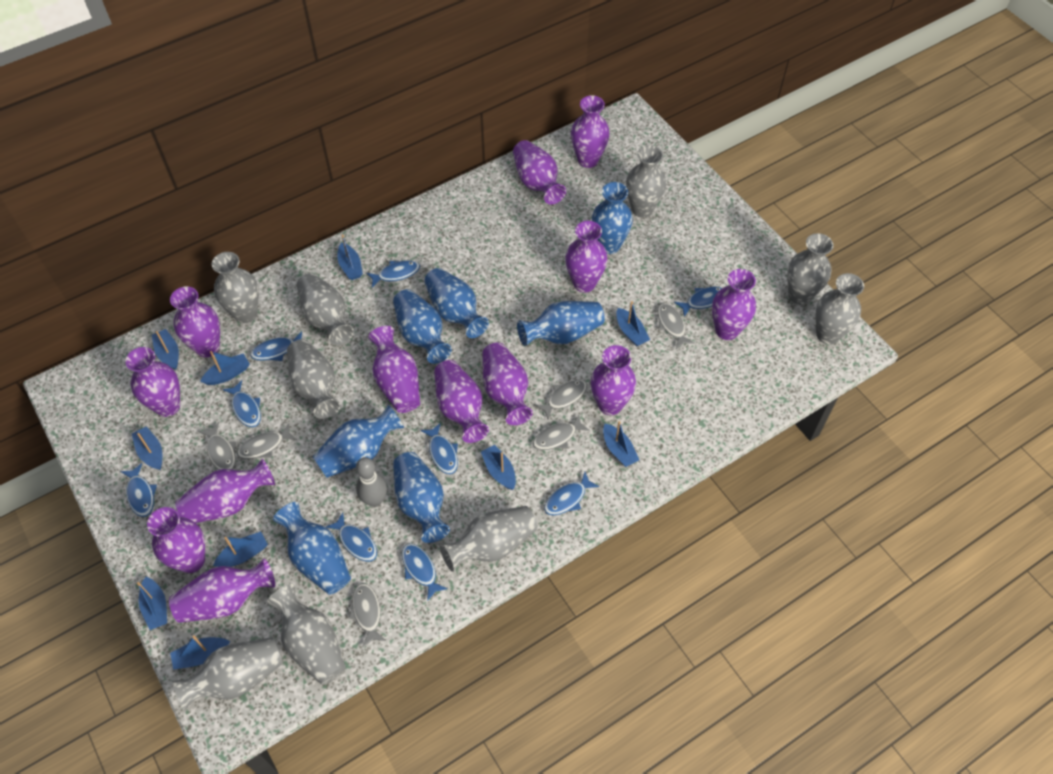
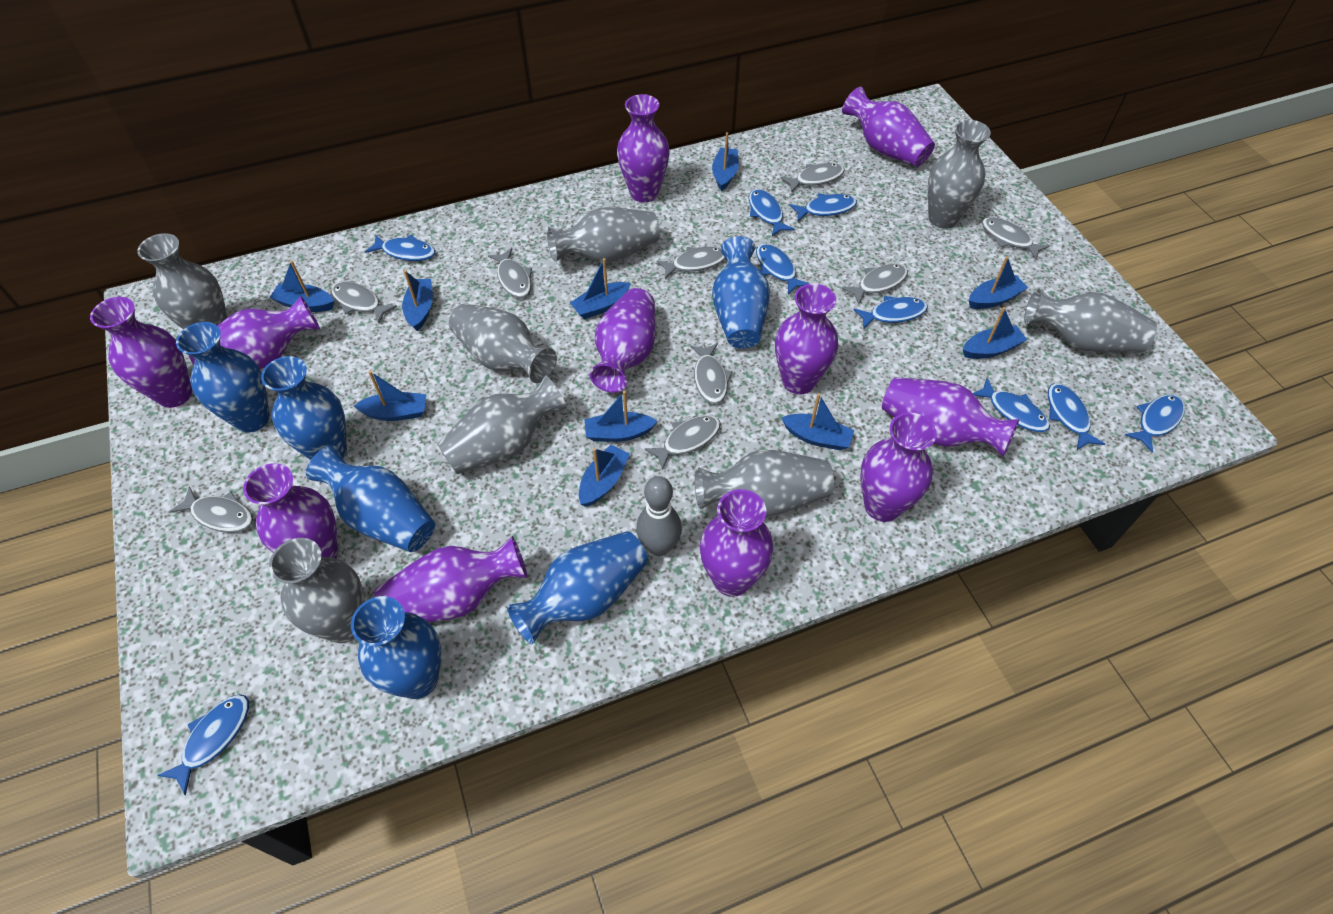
blue vase: [273,502,351,595] [313,405,404,478] [393,289,452,364] [393,452,450,543] [424,268,489,338] [517,301,605,346] [591,182,633,254] = 7 -> [176,322,270,433] [261,356,347,460] [306,445,435,552] [351,596,441,699] [507,531,648,644] [712,236,770,349] = 6
grey fish: [199,422,236,470] [237,423,297,459] [349,583,386,647] [533,414,590,450] [535,379,587,420] [658,303,694,349] = 6 -> [169,486,253,533] [331,281,397,323] [488,248,532,298] [644,415,721,470] [657,246,725,279] [690,343,733,404] [781,163,845,192] [842,263,908,304] [982,217,1049,259] = 9
grey vase: [172,637,283,711] [212,252,259,323] [267,584,346,685] [287,339,341,419] [297,273,354,345] [440,506,537,572] [626,145,666,218] [787,233,833,305] [815,273,864,345] = 9 -> [137,233,227,329] [269,538,364,643] [437,375,567,474] [449,303,557,384] [547,207,660,263] [695,450,834,517] [928,120,991,229] [1024,288,1157,353] = 8
purple vase: [125,347,180,417] [147,507,205,573] [169,558,275,623] [170,286,220,358] [175,459,275,523] [368,326,420,413] [434,360,489,443] [482,342,533,425] [513,140,566,204] [565,221,608,293] [571,95,610,168] [591,345,636,415] [712,269,756,340] = 13 -> [90,297,192,408] [189,296,320,369] [243,463,338,558] [374,536,527,622] [589,288,655,393] [617,94,670,203] [700,489,774,597] [775,284,838,395] [842,87,935,167] [861,412,936,522] [882,377,1019,456] = 11

